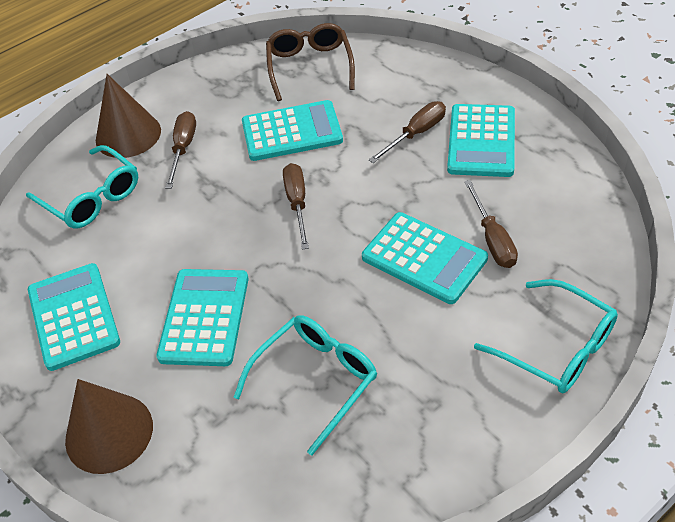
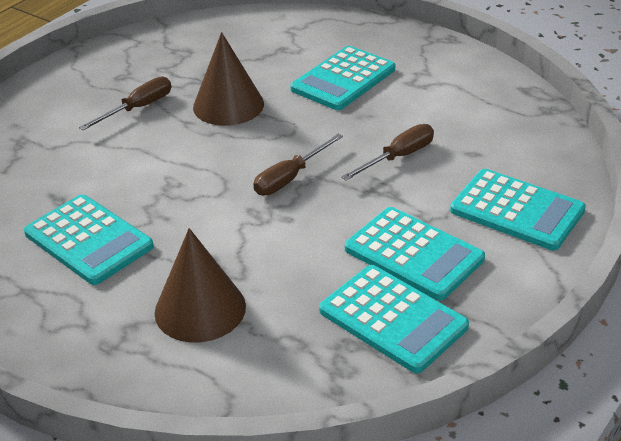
brown glasses: [266,23,355,101] = 1 -> none = 0
brown screwdriver: [165,111,196,189] [283,163,309,250] [369,101,446,163] [464,180,518,268] = 4 -> [79,76,171,130] [253,134,343,196] [341,124,434,180] = 3
turquoise glasses: [26,145,138,228] [233,315,377,456] [474,279,618,393] = 3 -> none = 0

